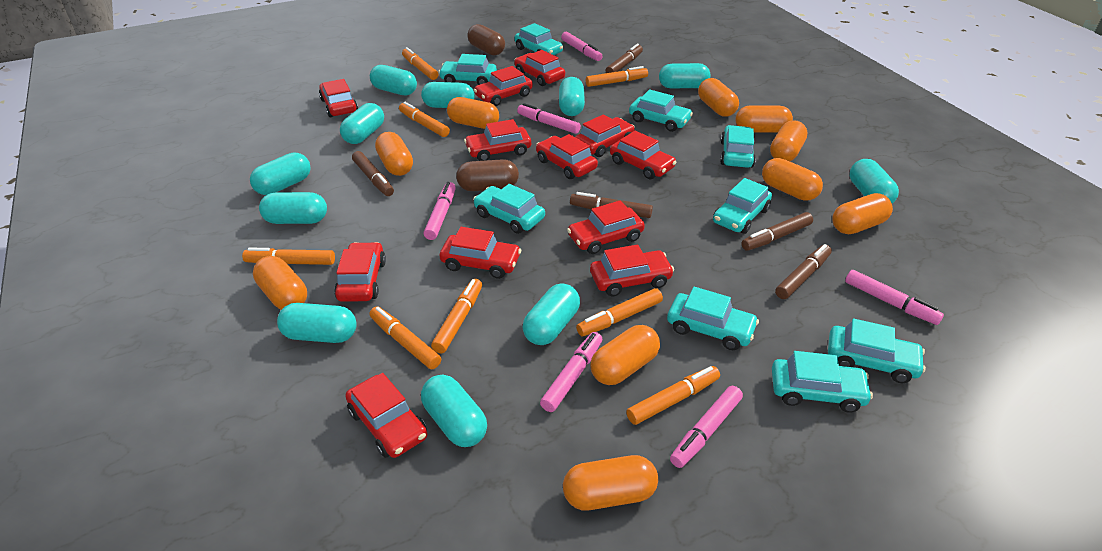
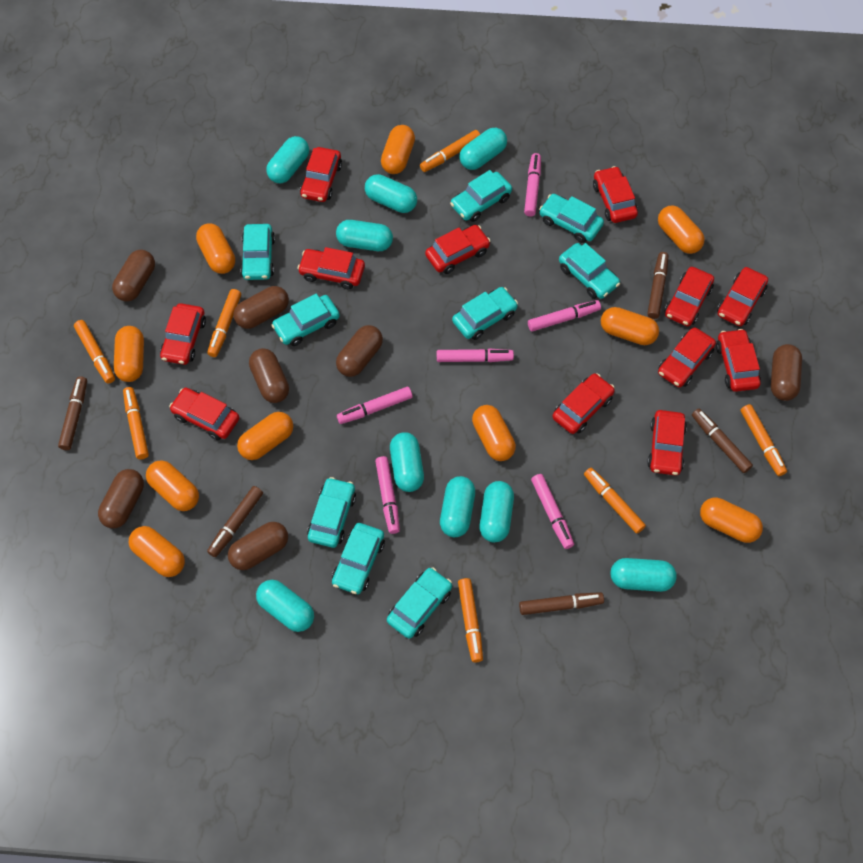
brown capsule: [456,159,519,191] [467,24,505,55] = 2 -> [98,469,144,528] [112,250,155,302] [228,522,288,570] [234,286,289,329] [249,348,289,403] [336,325,383,377] [771,344,802,401] = 7
orange marker: [242,248,335,265] [370,307,441,369] [399,102,450,137] [402,47,438,80] [431,279,482,354] [576,288,663,336] [586,66,648,87] [626,366,720,425] = 8 -> [74,320,115,384] [123,387,149,459] [207,289,241,357] [420,130,480,172] [458,578,483,662] [584,468,646,534] [740,404,787,476] = 7
turquoise capsule: [250,153,311,195] [259,192,327,224] [277,303,357,343] [340,103,384,144] [370,65,417,95] [421,82,475,108] [421,375,487,447] [523,283,580,345] [559,77,585,116] [659,63,710,88] [850,159,899,204] = 11 -> [256,580,314,632] [266,136,309,183] [336,220,393,251] [365,174,417,213] [390,432,424,492] [440,476,475,537] [459,128,507,170] [480,481,514,542] [610,558,677,592] = 9

